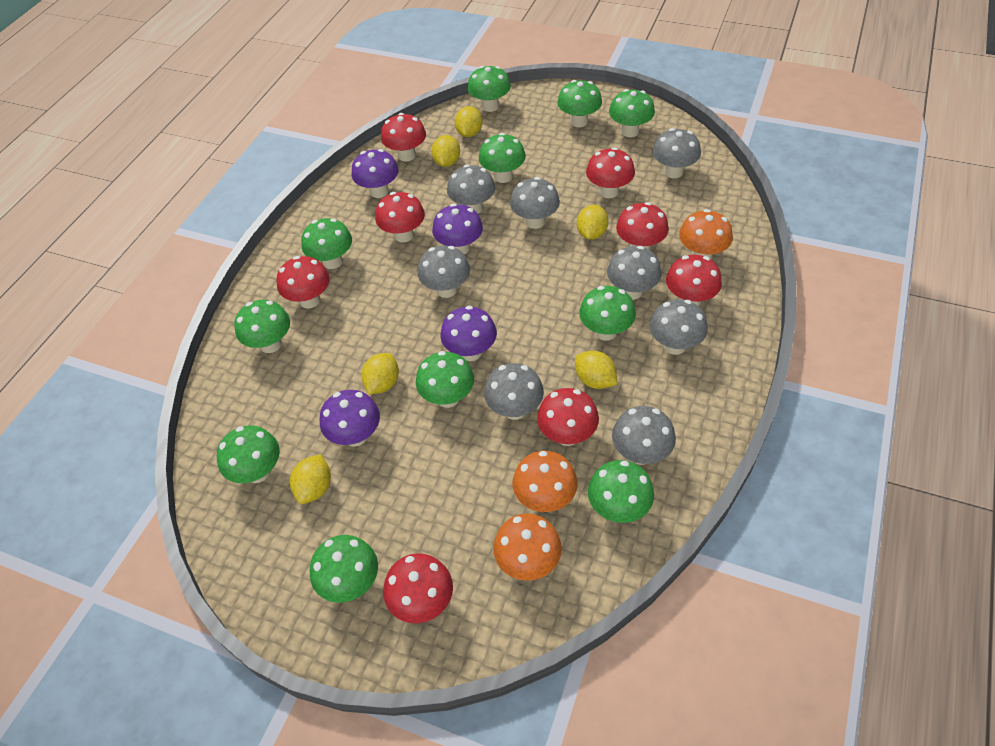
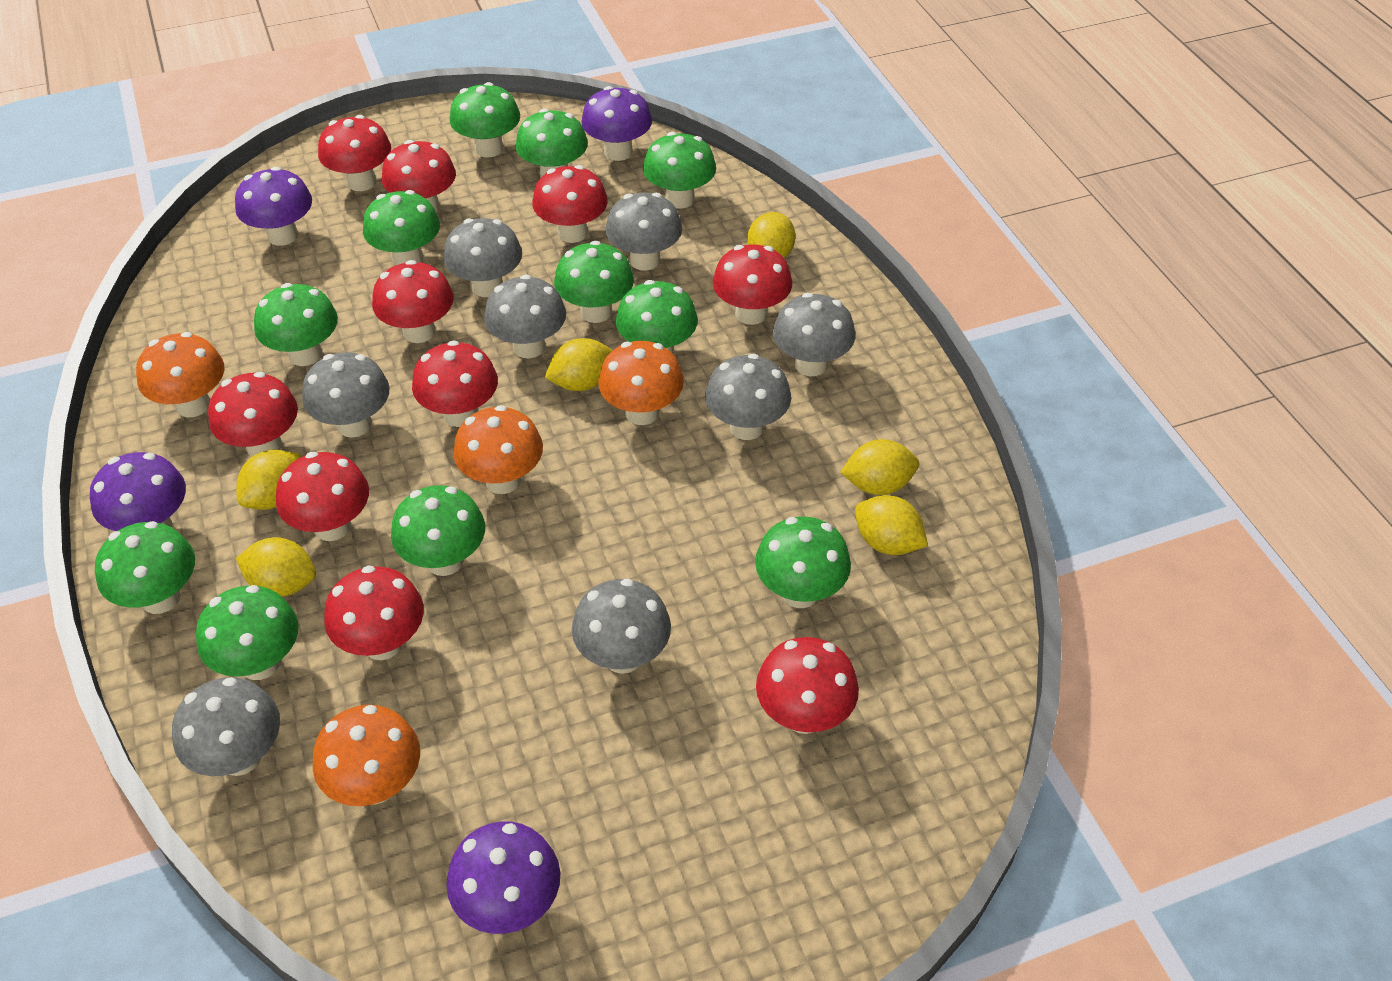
orange mushroom: [493,514,562,581] [513,451,578,512] [679,209,733,259] = 3 -> [136,332,224,418] [313,705,420,806] [453,405,543,494] [598,341,684,425] = 4
red mushroom: [277,256,330,309] [375,192,425,242] [381,113,426,161] [383,553,453,623] [537,388,599,446] [586,147,635,198] [616,202,669,250] [666,255,722,306] = 8 -> [208,372,298,456] [276,452,369,541] [318,115,391,191] [324,566,424,660] [372,260,454,343] [382,140,456,212] [412,340,498,427] [532,165,608,243] [713,245,792,325] [756,637,859,734] = 10

